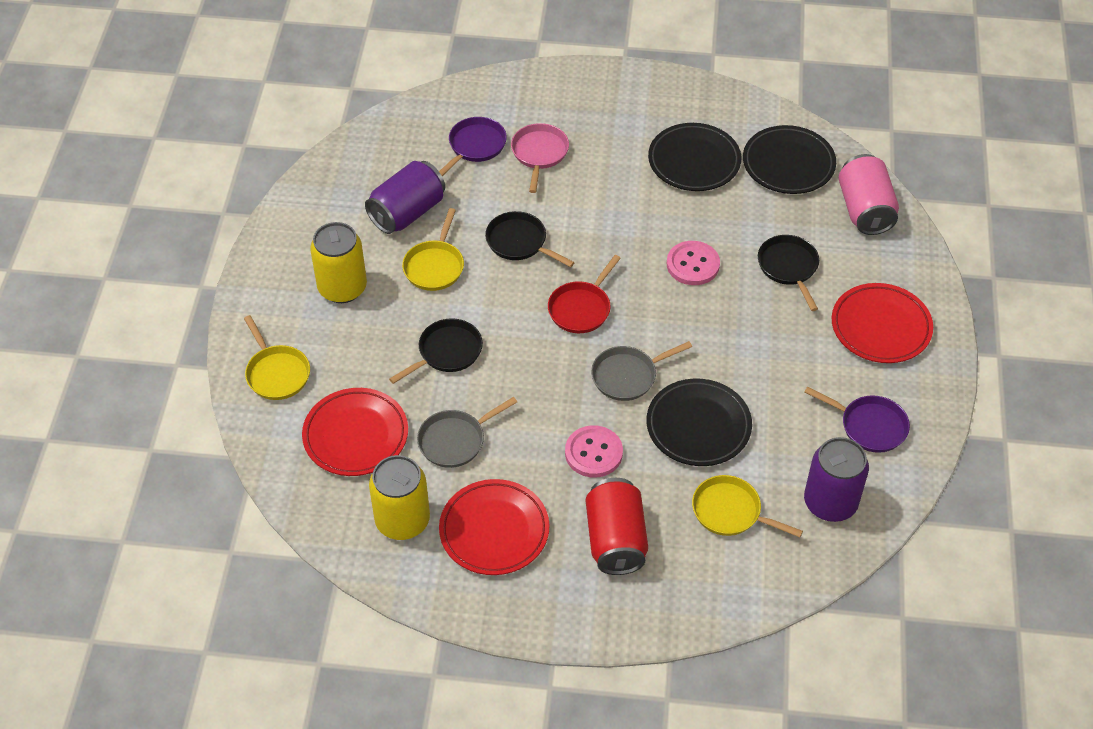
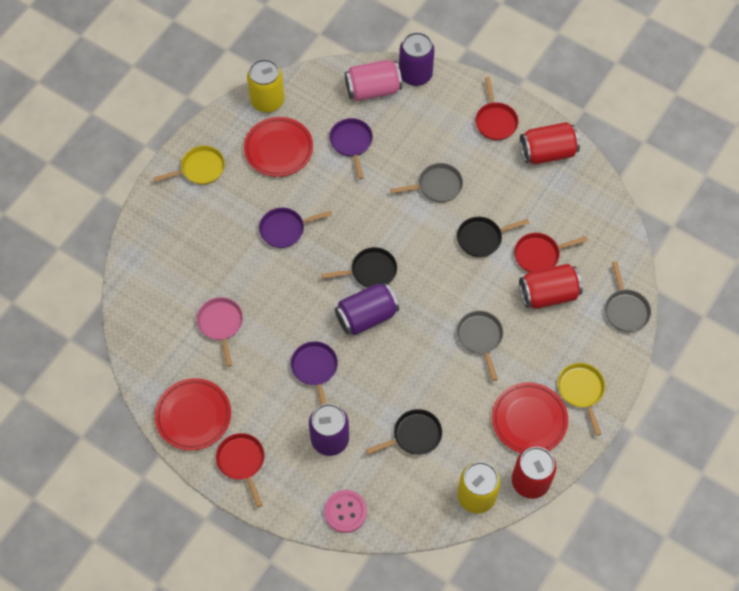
black plate: [647,378,752,466] [648,123,741,191] [743,125,836,194] = 3 -> none = 0
grey pan: [417,397,517,468] [591,341,692,401] = 2 -> [390,163,463,202] [457,311,503,381] [605,261,651,332] = 3
pink button: [565,425,623,478] [667,241,720,285] = 2 -> [324,490,367,533] = 1
purple can: [365,161,445,234] [804,437,869,522] = 2 -> [309,404,349,456] [335,283,399,335] [399,32,435,86] = 3
purple pan: [439,117,507,176] [805,386,910,453] = 2 -> [259,208,332,248] [291,341,338,405] [329,118,373,179] = 3
red can: [586,478,648,575] = 1 -> [512,447,557,499] [519,264,583,309] [520,122,580,164] = 3
red pan: [548,255,621,333] = 1 -> [216,433,265,507] [475,77,518,140] [514,233,588,272] = 3
yellow pan: [244,315,310,400] [402,208,464,291] [692,475,803,537] = 3 -> [153,146,225,185] [558,363,605,436] = 2

